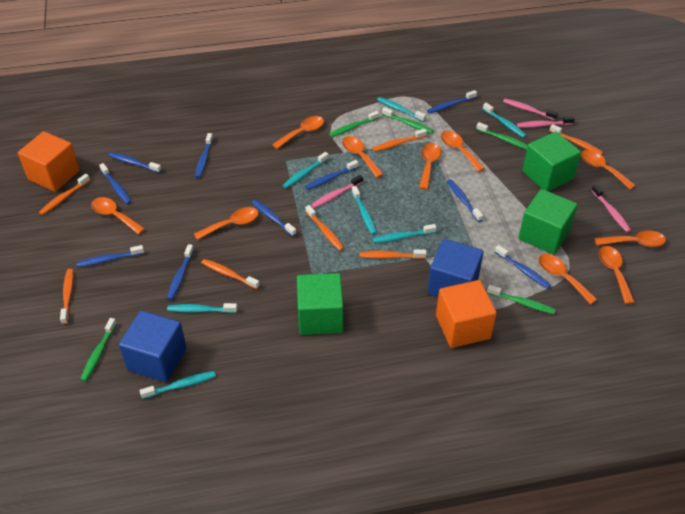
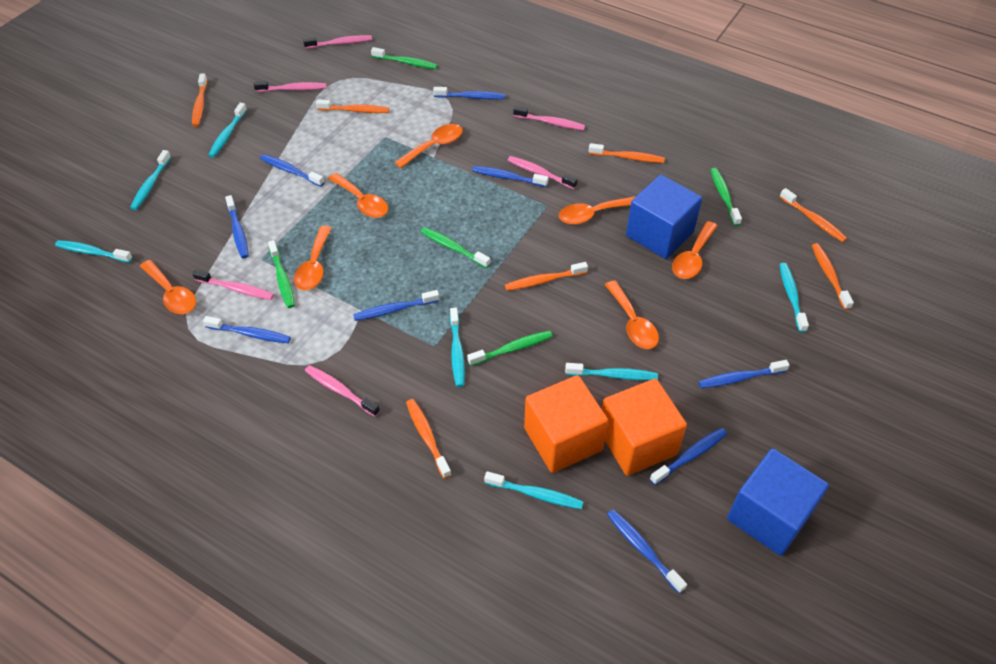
blue toothbrush: [77,245,144,267] [99,163,132,204] [108,152,162,173] [167,244,194,300] [195,133,213,178] [252,200,297,236] [305,160,359,190] [427,90,477,114] [447,179,483,222] [495,245,551,289] = 10 -> [203,316,291,343] [225,195,249,258] [260,154,324,187] [353,290,439,321] [433,87,505,100] [472,166,548,187] [607,510,687,593] [650,428,727,485] [698,360,790,388] = 9
green cube: [297,273,343,335] [518,189,578,254] [522,131,581,191] = 3 -> none = 0
orange spoon: [91,197,145,234] [194,207,259,240] [272,116,324,149] [342,136,383,178] [419,143,441,190] [441,131,485,172] [538,254,597,304] [581,150,636,190] [595,230,666,247] [599,246,635,304] = 10 -> [140,260,196,314] [294,226,332,290] [328,173,388,218] [394,124,463,168] [558,196,635,225] [605,281,659,349] [672,221,717,279] = 7
pink toothbrush: [311,175,363,208] [503,99,558,120] [517,116,575,128] [591,185,631,232] = 4 -> [192,269,274,300] [254,81,327,92] [303,35,372,49] [305,365,380,417] [508,156,578,189] [513,106,585,130] = 6

